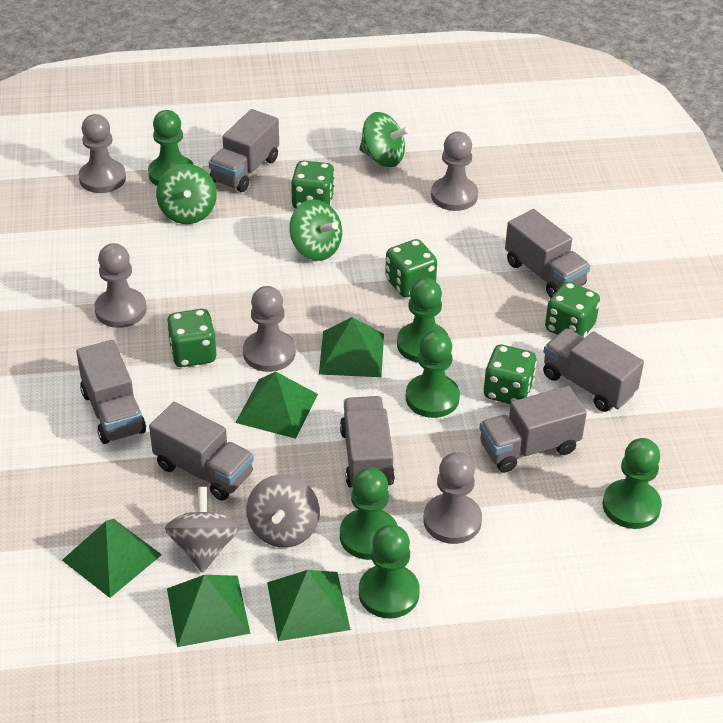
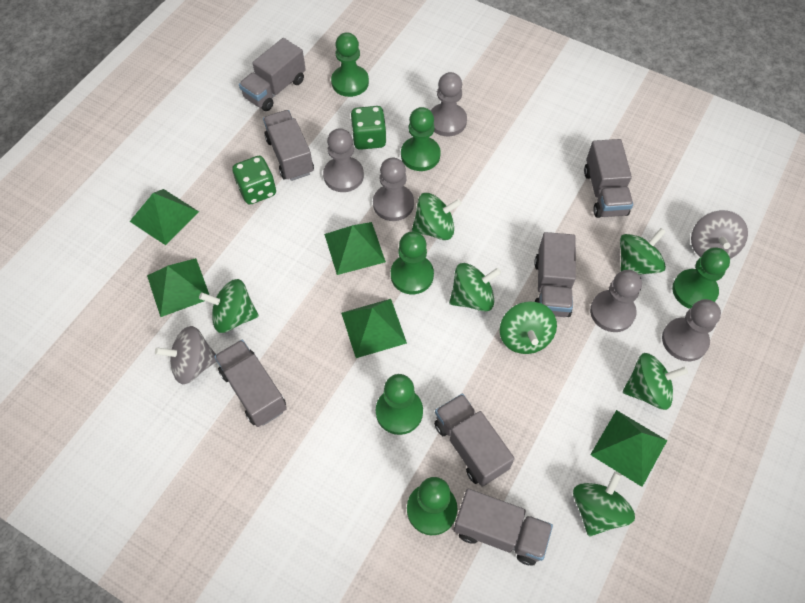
green dice: [167,309,216,367] [291,161,335,209] [385,239,437,297] [484,345,537,404] [545,282,600,338] = 5 -> [232,156,276,205] [351,106,387,150] = 2
green spinning top: [156,164,217,224] [289,199,342,261] [359,112,410,167] = 3 -> [199,279,259,333] [412,193,461,240] [449,263,501,312] [500,301,557,354] [573,471,635,536] [620,228,666,275] [623,353,688,410] = 7

